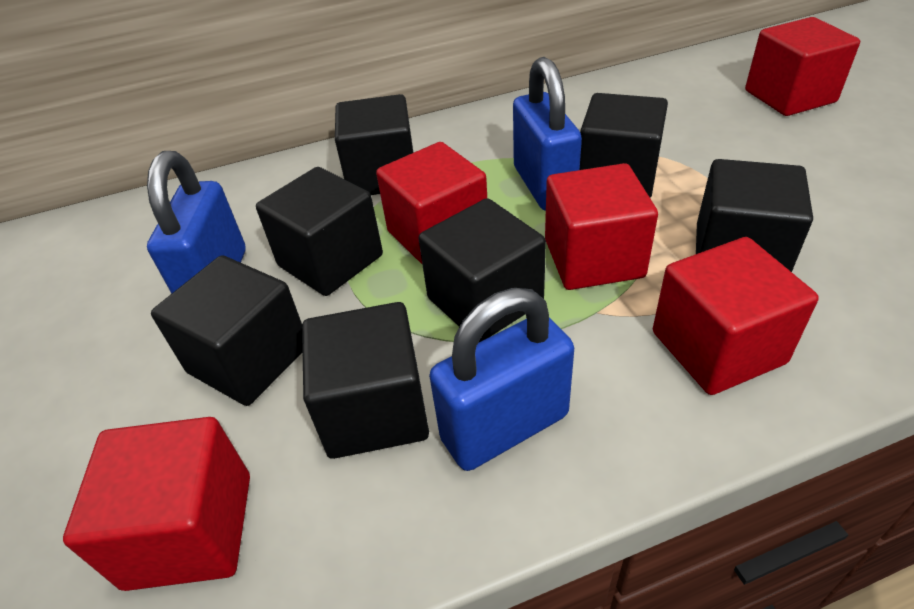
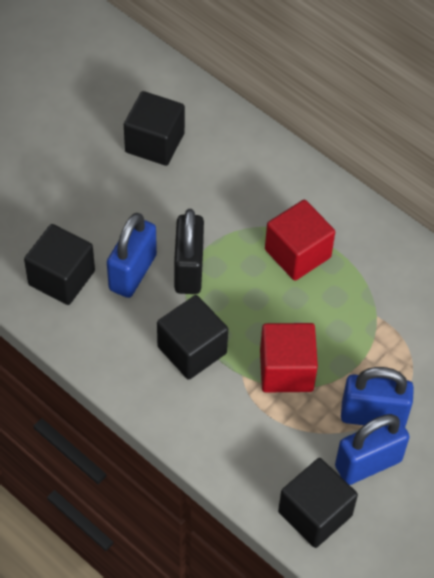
black cube: [151,255,303,406] [256,167,383,296] [302,302,429,459] [335,94,413,195] [418,198,546,343] [580,93,668,198] [696,159,813,272] = 7 -> [24,224,95,305] [124,91,185,166] [157,295,228,380] [278,458,358,548] = 4
black padlock: none = 0 -> [174,209,204,294] = 1
red cube: [63,417,250,591] [376,142,487,264] [545,163,658,290] [653,237,819,395] [745,17,860,116] = 5 -> [260,323,318,392] [265,200,335,281] = 2

